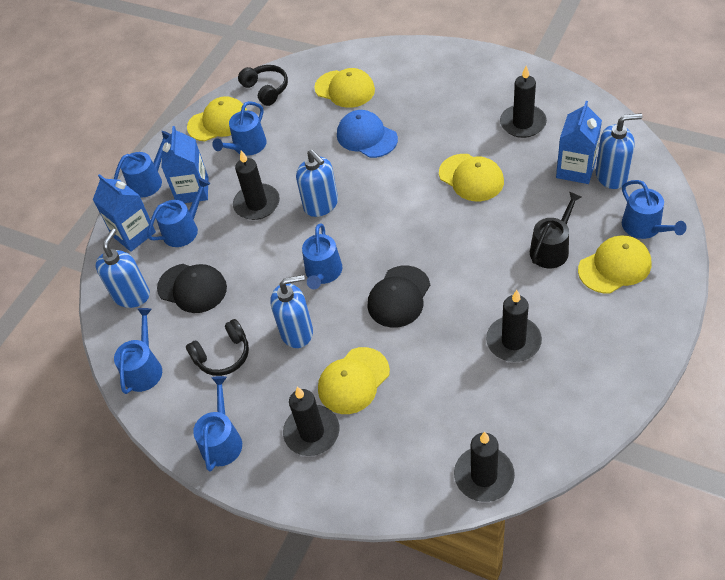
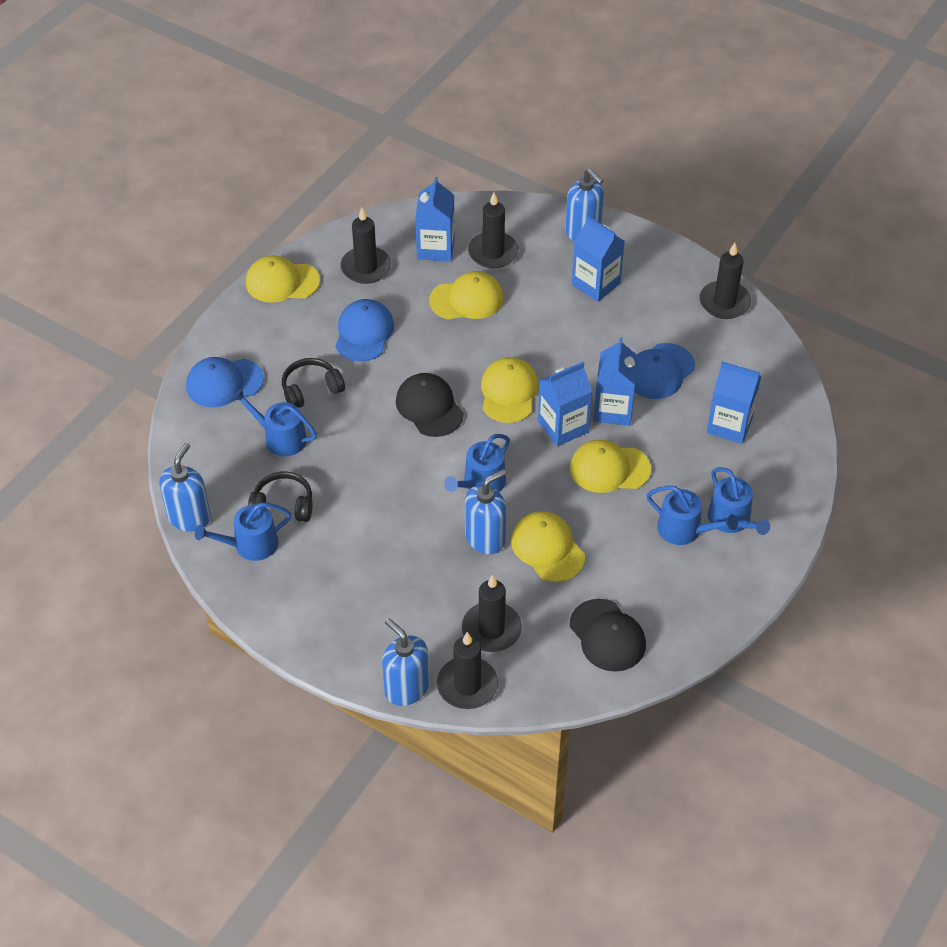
black watering can: [530,192,581,268] = 1 -> none = 0
blue cap: [337,110,398,158] = 1 -> [186,357,264,407] [335,299,394,362] [635,343,695,399] = 3
blue carton: [93,174,156,252] [161,126,208,203] [556,101,602,184] = 3 -> [415,177,455,262] [538,362,592,446] [572,216,625,302] [593,338,639,426] [707,361,761,444] = 5
blue watering can: [114,131,171,198] [114,308,162,394] [147,178,210,247] [193,376,242,472] [212,101,267,156] [302,223,342,289] [622,180,686,239] = 7 -> [195,503,291,561] [232,389,317,457] [445,434,510,492] [647,486,738,545] [708,467,770,535] = 5

